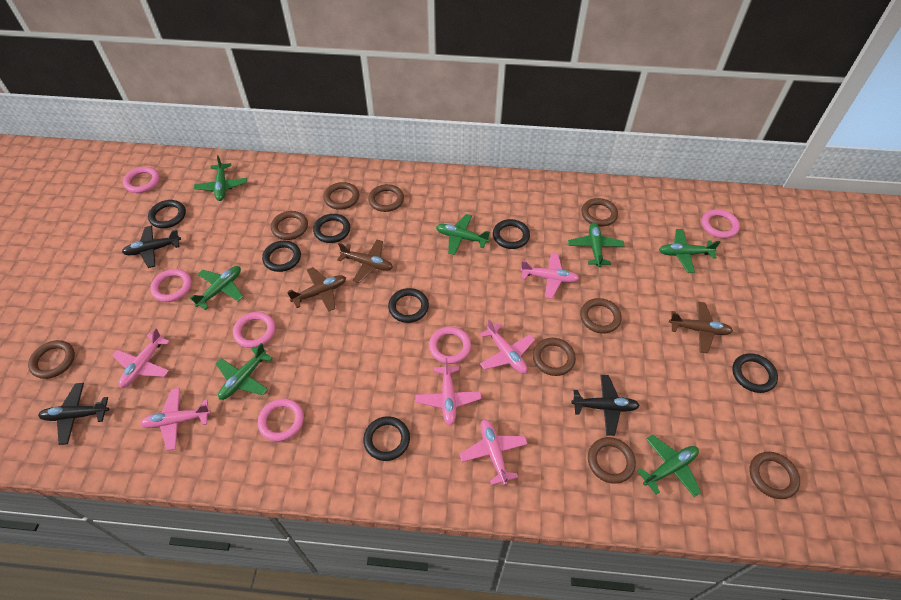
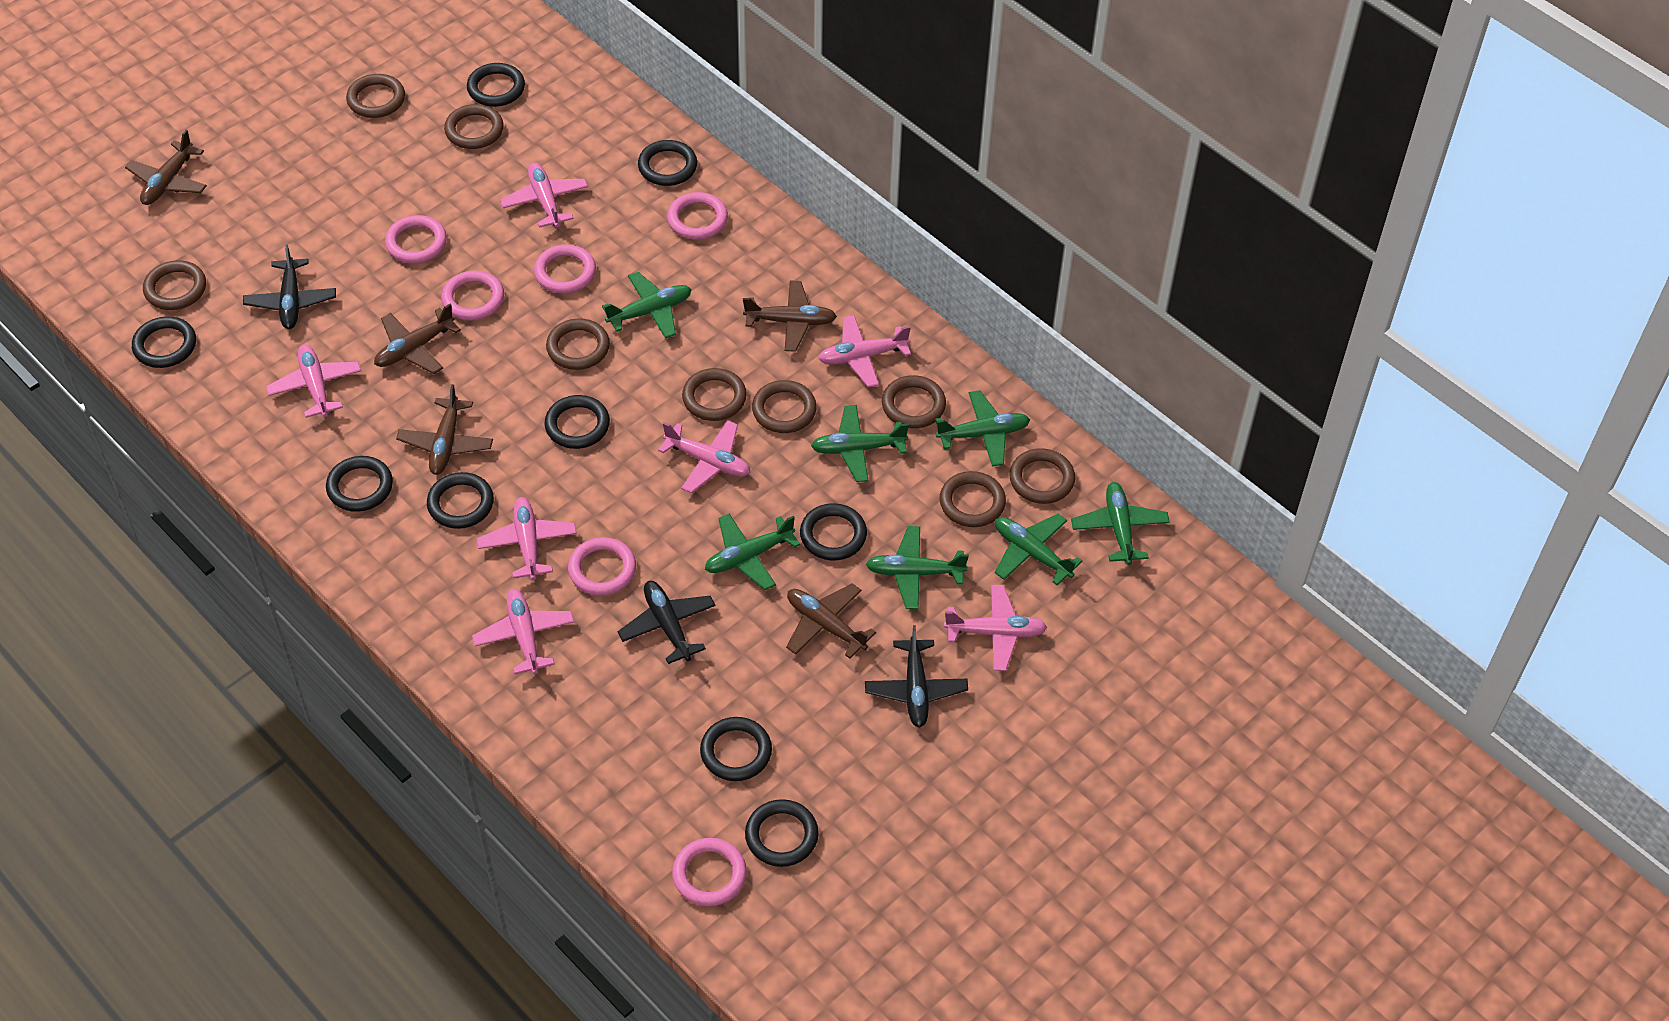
black ring: [148,200,186,228] [262,241,301,272] [313,214,350,243] [363,416,410,461] [388,288,429,323] [493,219,530,249] [732,353,778,393] = 7 -> [132,316,196,368] [326,456,393,512] [427,472,494,529] [467,63,525,107] [545,395,610,449] [638,140,697,186] [700,717,772,781] [745,799,819,867] [800,503,867,561] = 9
brown plane: [287,267,346,312] [338,240,393,283] [669,302,733,354] = 3 -> [125,130,207,205] [374,304,461,374] [396,384,493,475] [743,280,837,352] [786,583,876,659] = 5
pink plane: [112,328,170,388] [140,388,211,451] [416,358,481,426] [459,419,528,485] [480,319,535,374] [520,252,579,299] = 6 -> [266,344,361,418] [472,589,574,675] [477,497,577,580] [500,163,588,228] [658,420,751,493] [818,315,911,387] [944,585,1047,671] = 7

